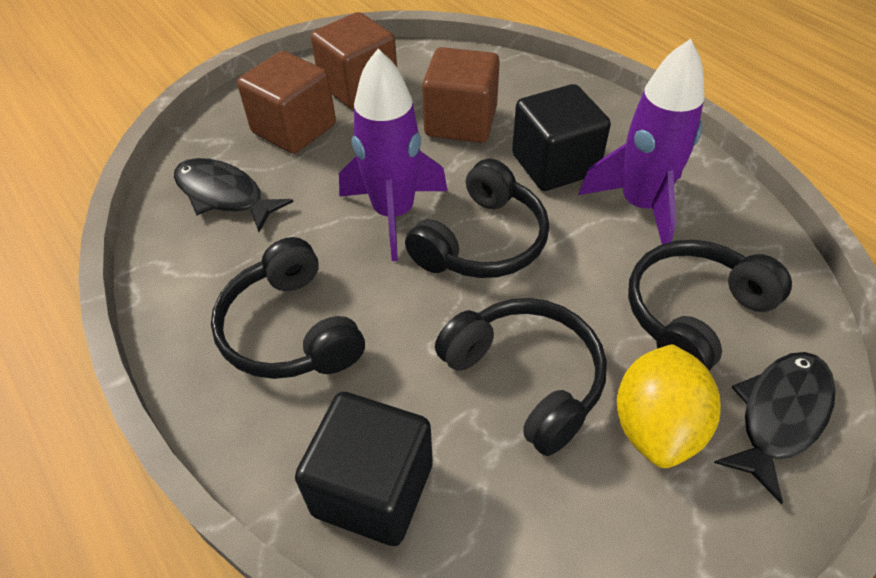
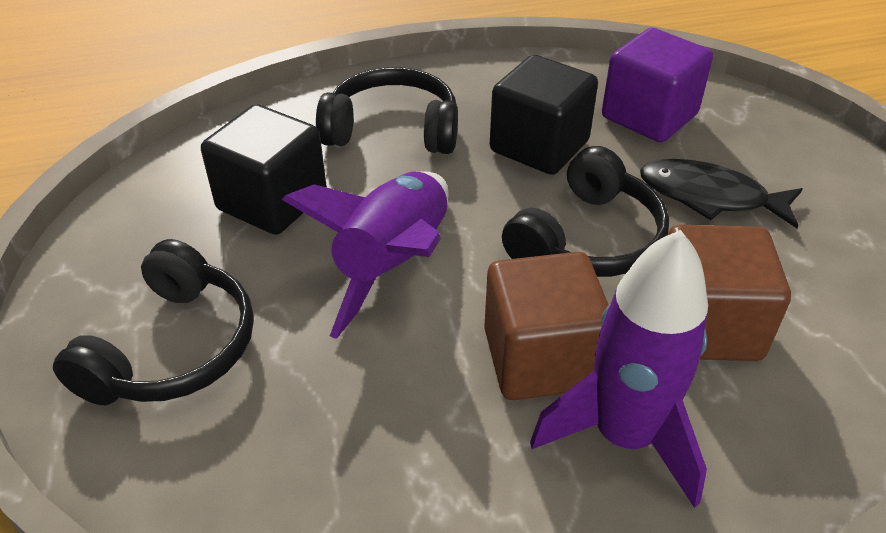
black fish: [174,158,293,232] [714,352,836,504] = 2 -> [640,159,802,228] = 1
black headphones: [211,237,365,379] [405,159,549,278] [435,298,607,456] [628,240,792,371] = 4 -> [53,239,254,405] [316,67,458,154] [502,146,669,277] = 3
brown cube: [237,51,336,154] [311,12,397,109] [422,47,500,143] = 3 -> [484,252,609,400] [668,225,791,361] = 2
purple cube: none = 0 -> [602,28,713,142] = 1
yellow lemon: [617,344,721,468] = 1 -> none = 0

